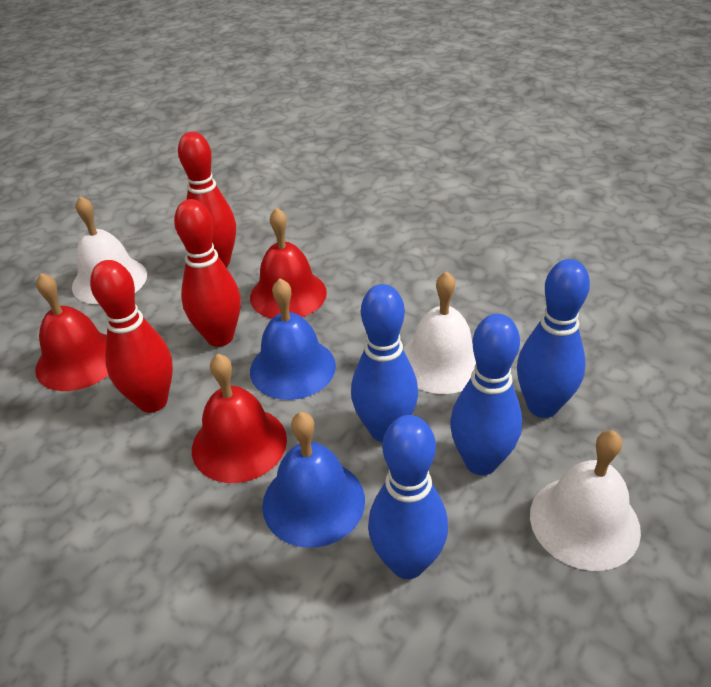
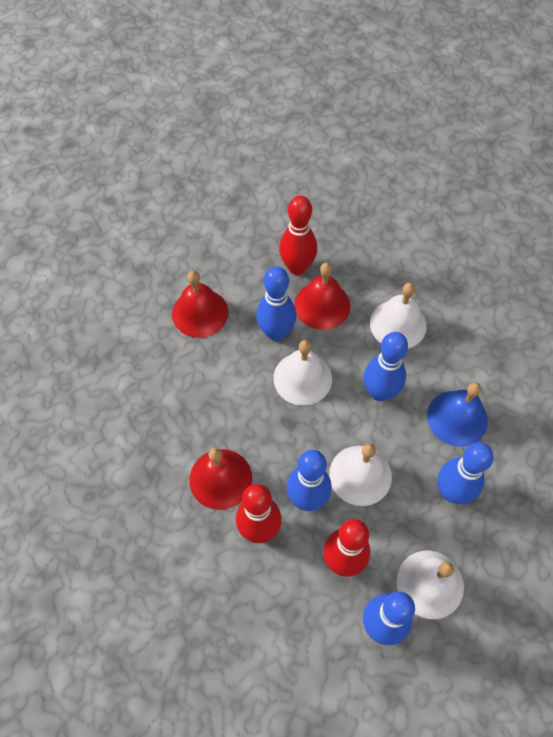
blue bell: [250,278,336,400] [262,412,365,548] = 2 -> [427,382,488,447] = 1
blue bowling pin: [351,284,418,442] [368,415,448,579] [450,314,522,475] [517,259,590,418] = 4 -> [256,266,296,341] [287,450,332,511] [363,591,415,645] [364,332,408,401] [438,442,494,504] = 5
white bell: [72,196,147,304] [403,271,476,394] [530,430,641,571] = 3 -> [273,340,332,406] [329,444,392,506] [370,283,427,349] [397,551,464,619] = 4

